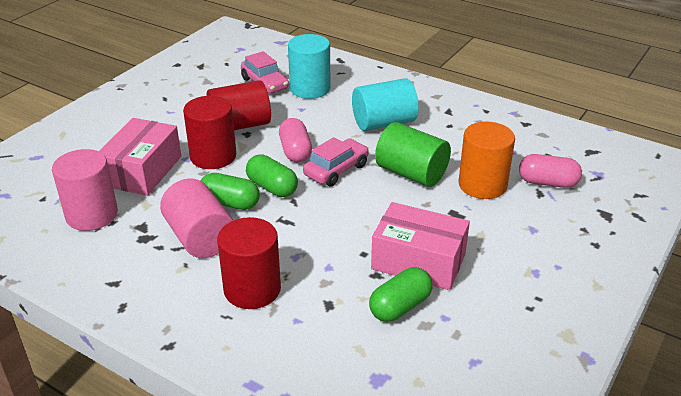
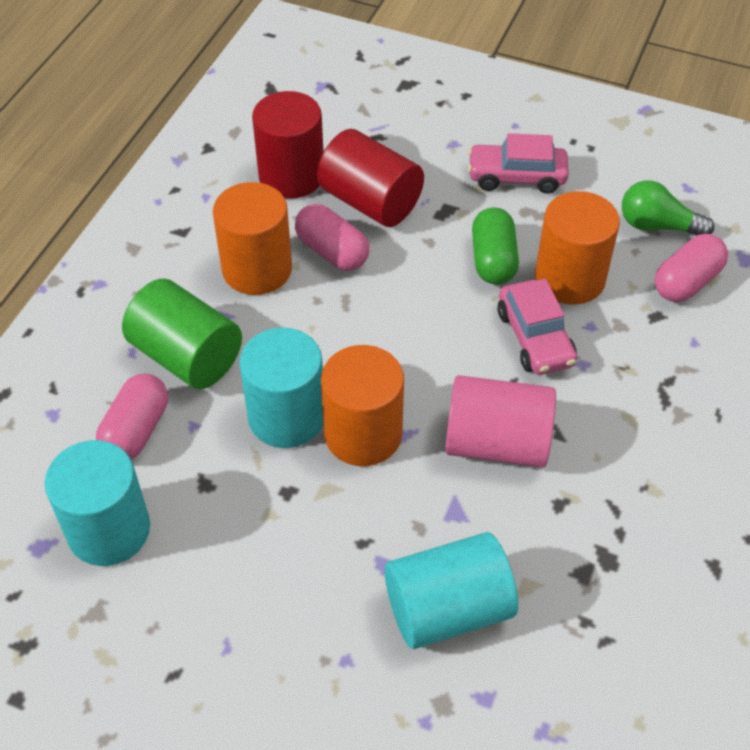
green capsule: [201,173,260,210] [246,155,298,197] [369,267,432,322] = 3 -> [472,207,519,285] = 1
green light bulb: none = 0 -> [622,180,714,236] = 1
orange cylinder: [459,122,515,199] = 1 -> [213,182,292,295] [321,345,404,466] [535,191,620,305] = 3
pink box: [99,118,181,196] [371,202,470,290] = 2 -> none = 0
pink capsule: [279,118,312,162] [519,154,582,188] = 2 -> [96,374,168,460] [295,204,369,271] [655,234,728,302] = 3
pink cylinder: [52,149,118,231] [160,178,234,258] = 2 -> [445,375,556,467] = 1
red cylinder: [183,96,236,169] [207,80,271,130] [217,217,281,309] = 3 -> [252,91,324,199] [317,129,424,227] = 2
turquoise cylinder: [288,34,331,99] [352,78,419,131] = 2 -> [45,440,150,566] [240,328,323,448] [385,532,518,649] = 3

